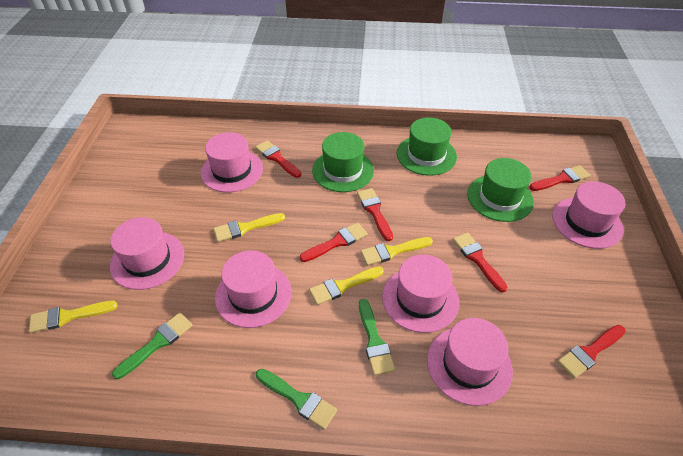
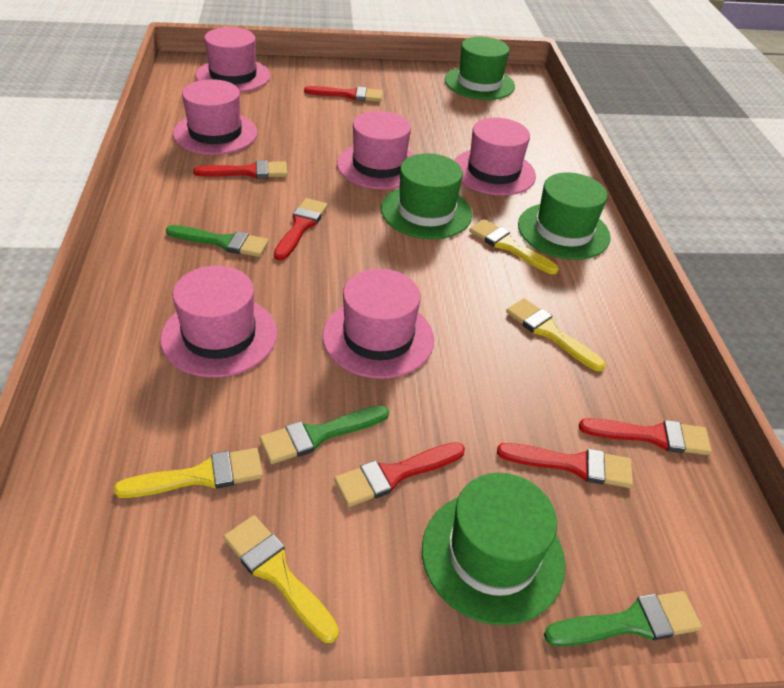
green hat: [312,132,374,192] [397,117,457,176] [467,158,534,222] = 3 -> [381,153,472,239] [422,473,565,625] [445,37,515,100] [518,172,611,260] = 4

